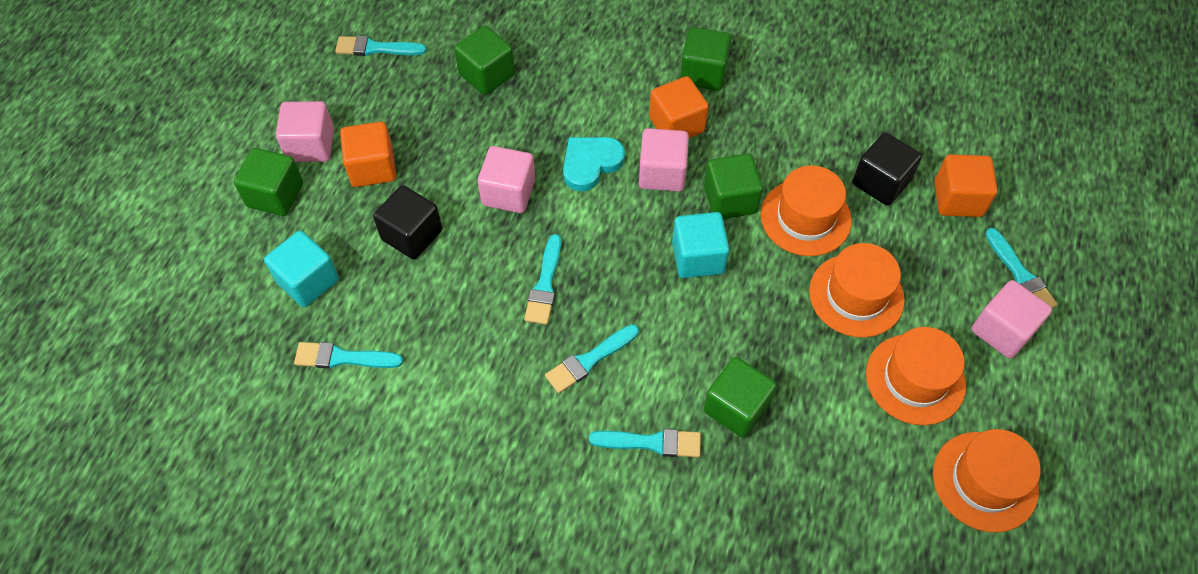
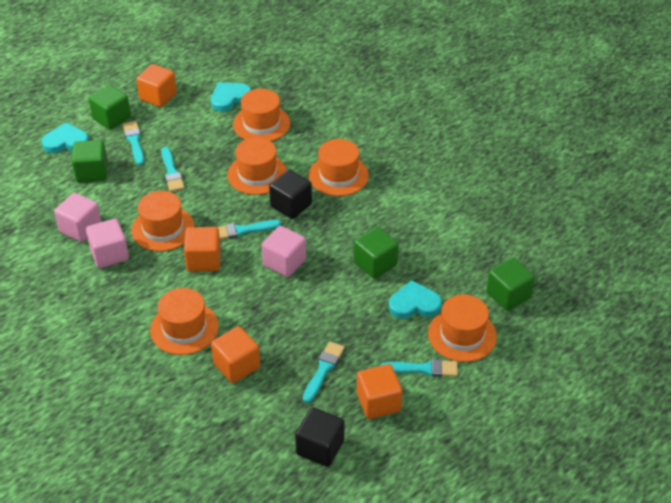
green cube: [234,148,303,216] [454,26,515,95] [680,27,732,91] [704,153,763,219] [704,357,777,438] = 5 -> [72,140,108,183] [89,85,131,130] [354,227,399,279] [486,258,535,311] = 4
orange cube: [340,122,396,187] [649,76,709,138] [934,154,998,217] = 3 -> [136,64,177,107] [184,227,221,272] [211,326,260,383] [357,364,403,419] = 4
orange hat: [761,166,852,256] [809,243,905,337] [866,327,966,425] [933,429,1041,532] = 4 -> [131,191,195,251] [150,288,219,355] [227,138,287,195] [233,89,290,141] [309,139,369,196] [428,294,497,362] = 6
pink cube: [276,101,334,162] [478,146,535,213] [639,128,689,192] [971,280,1052,359] = 4 -> [54,193,101,242] [86,219,129,268] [262,226,306,277] = 3
turquoise brush: [294,342,403,369] [335,36,427,56] [524,234,561,325] [545,324,639,393] [589,429,701,457] [985,228,1058,308] = 6 -> [123,121,144,165] [161,147,185,192] [217,220,281,240] [303,341,345,403] [381,359,458,377] = 5
turquoise cube: [264,231,339,307] [672,212,730,278] = 2 -> none = 0
turquoise heart: [563,137,625,191] = 1 -> [41,122,89,153] [211,82,251,112] [389,280,442,319] = 3

